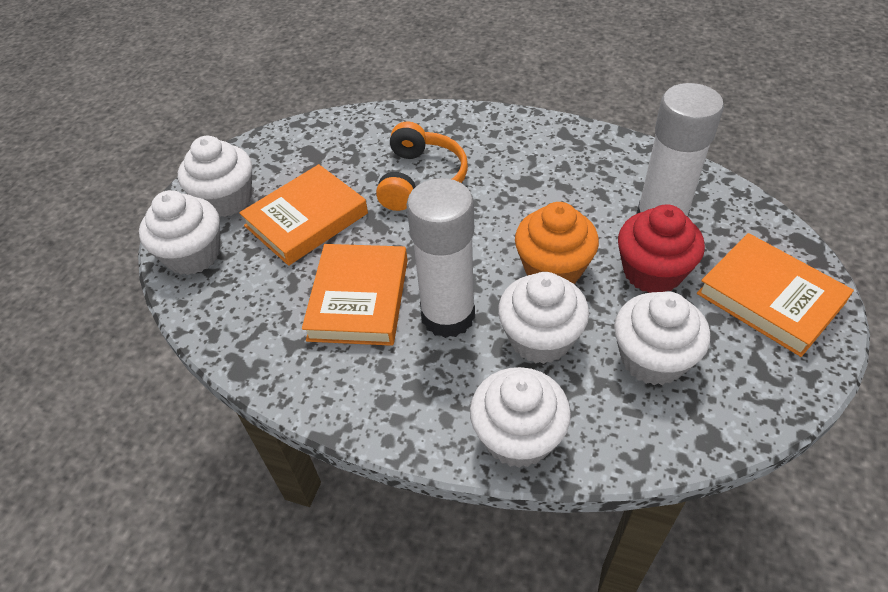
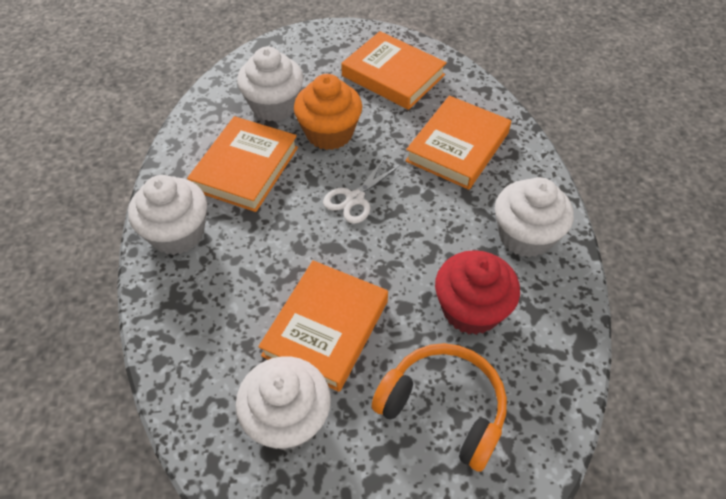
orange book: [239,164,368,266] [302,244,408,346] [697,233,854,357] = 3 -> [187,116,298,212] [258,260,388,392] [341,31,447,110] [405,96,511,190] = 4
white cupcake: [139,190,220,275] [178,136,252,217] [470,367,571,468] [498,272,589,364] [614,291,710,385] = 5 -> [128,175,207,255] [236,356,331,450] [237,47,304,122] [495,177,574,257] = 4
white glue stick: [406,178,475,338] [636,83,724,218] = 2 -> none = 0
white scissors: none = 0 -> [323,157,400,224] = 1

